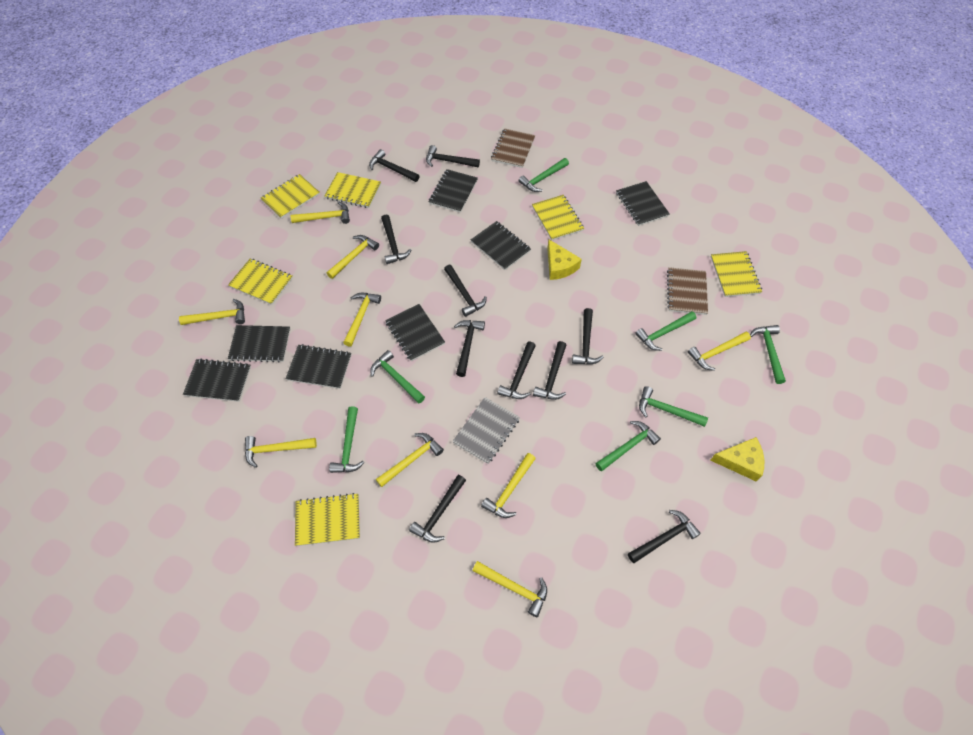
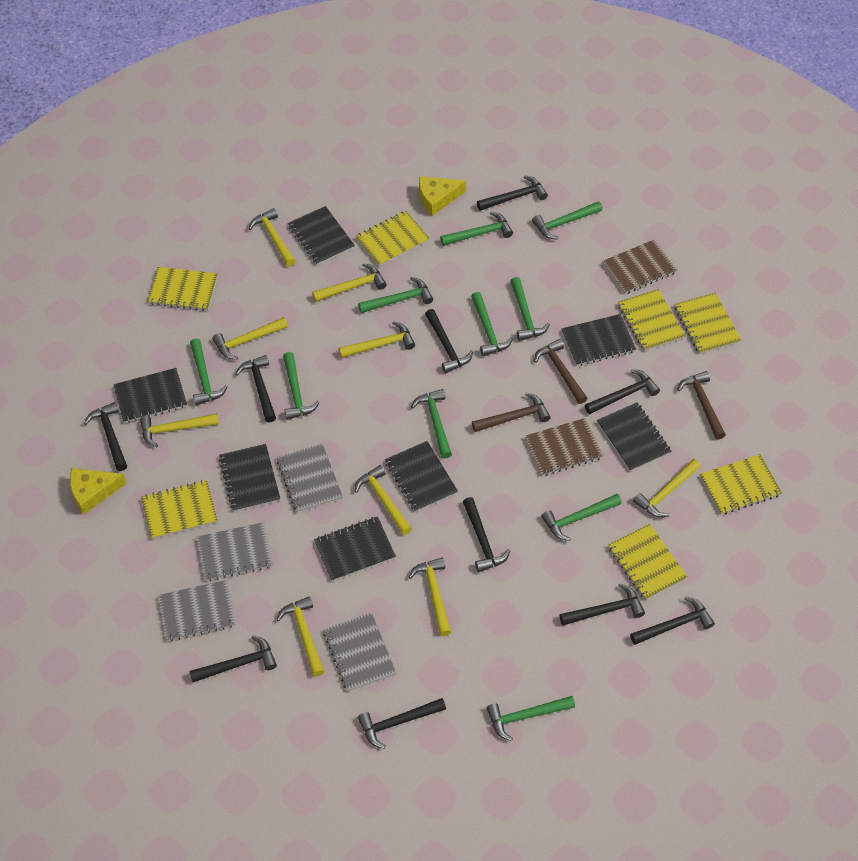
brown hammer: none = 0 -> [472,393,551,432] [534,339,588,404] [677,371,726,439] = 3
green hammer: [329,406,365,473] [370,350,425,403] [519,158,569,192] [595,421,661,471] [635,311,696,351] [639,386,708,427] [750,325,786,384] = 7 -> [190,339,228,405] [283,352,320,420] [358,277,433,313] [411,389,452,459] [440,212,513,246] [471,292,513,356] [486,696,575,741] [510,277,550,341] [532,201,603,240] [542,494,622,541] = 10
grey notebook: [452,397,520,464] = 1 -> [158,580,236,641] [196,522,273,581] [277,443,343,513] [324,612,396,692] = 4
yellow notebook: [228,259,293,305] [261,174,320,219] [295,493,360,546] [324,172,381,208] [532,195,584,240] [711,251,762,297] = 6 -> [141,480,218,539] [147,267,218,311] [355,211,430,267] [608,524,688,600] [618,289,686,351] [674,293,741,354] [700,454,782,515] = 7

